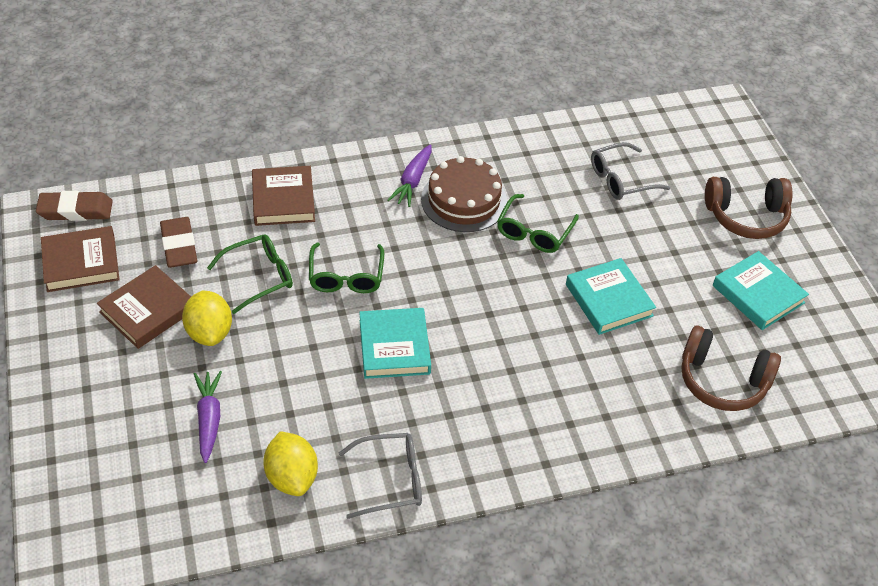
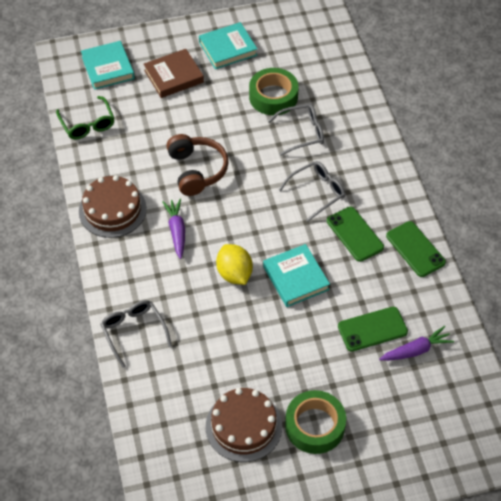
brown book: [41,226,120,292] [97,265,191,349] [252,166,315,226] = 3 -> [144,49,204,98] = 1
brown cake: [421,156,507,232] = 1 -> [79,175,147,238] [206,388,282,462] = 2
brown eraser: [36,191,113,221] [160,217,197,268] = 2 -> none = 0
brown headphones: [681,326,781,411] [705,177,793,239] = 2 -> [166,134,229,196] = 1
green glasses: [207,235,293,314] [309,242,384,293] [497,194,579,253] = 3 -> [56,96,115,139] = 1
green phone: none = 0 -> [327,207,384,262] [338,306,408,352] [386,221,446,277] = 3
green tape: none = 0 -> [249,68,299,115] [285,390,346,454] = 2
grey glasses: [339,433,422,519] [591,142,670,200] = 2 -> [100,300,172,368] [268,104,324,156] [279,161,345,222] = 3
yellow lemon: [182,290,232,346] [263,431,318,496] = 2 -> [216,244,253,285] = 1

